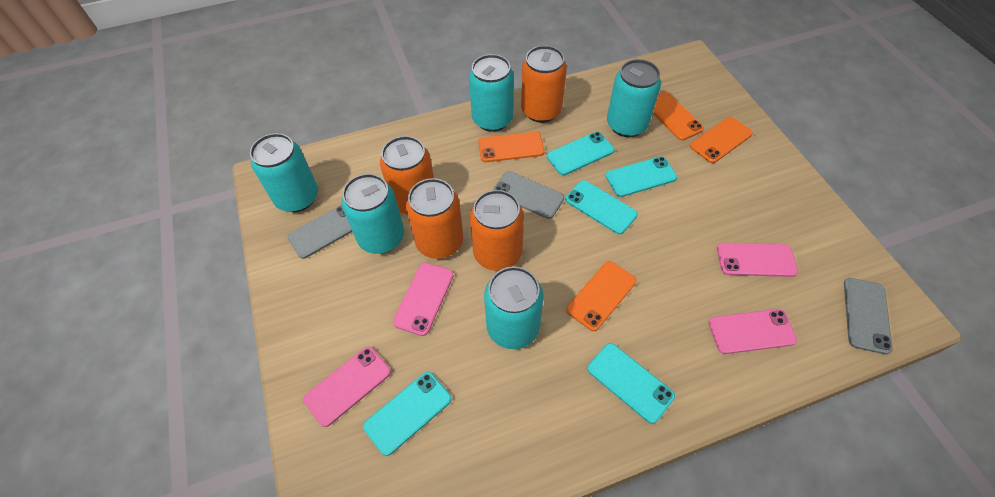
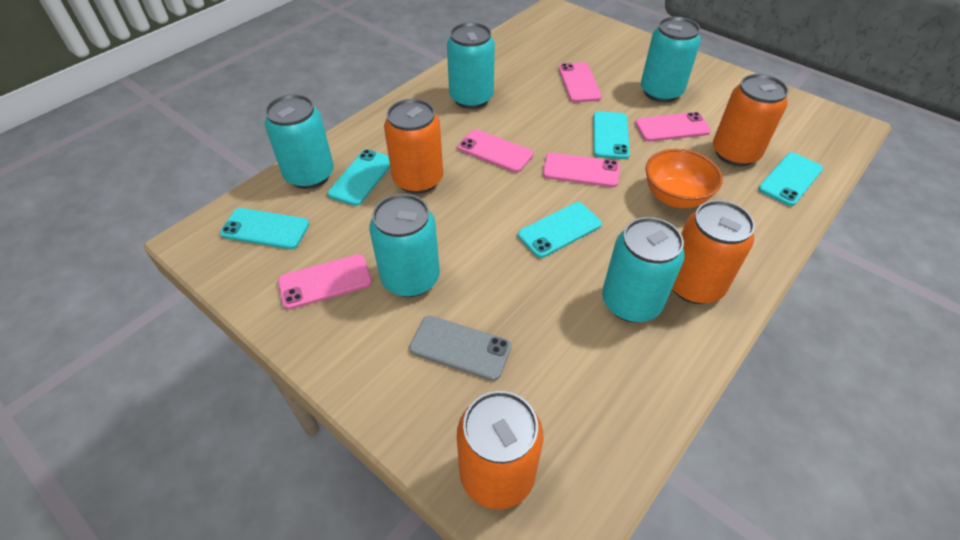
grey phone: [287,205,352,259] [493,171,564,219] [844,278,893,355] = 3 -> [409,316,511,381] = 1
orange bowl: none = 0 -> [645,149,723,208] = 1
orange phone: [478,131,545,162] [566,261,637,331] [653,92,704,141] [690,117,753,163] = 4 -> none = 0
pink phone: [303,347,391,427] [393,263,454,336] [708,309,797,354] [717,243,798,277] = 4 -> [278,254,372,310] [458,129,533,173] [543,153,620,187] [558,62,602,102] [635,112,711,141] = 5

